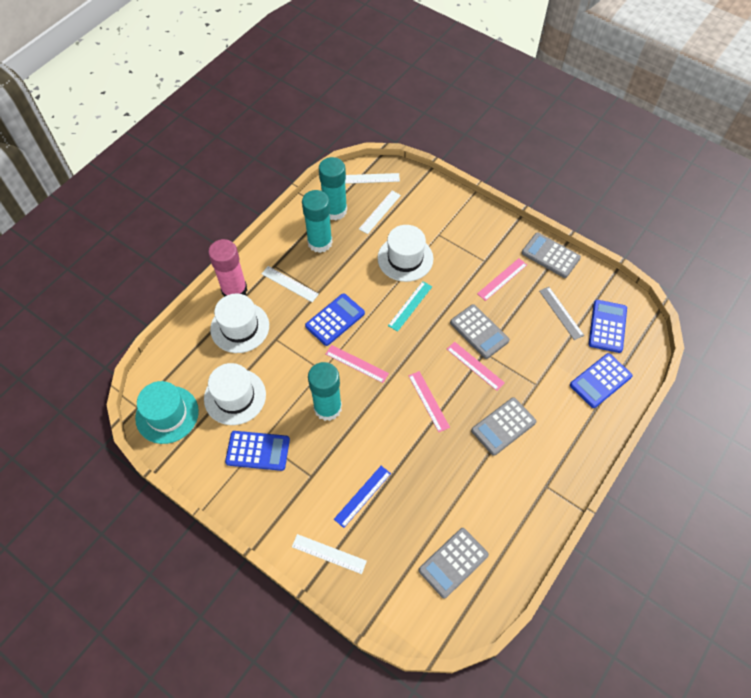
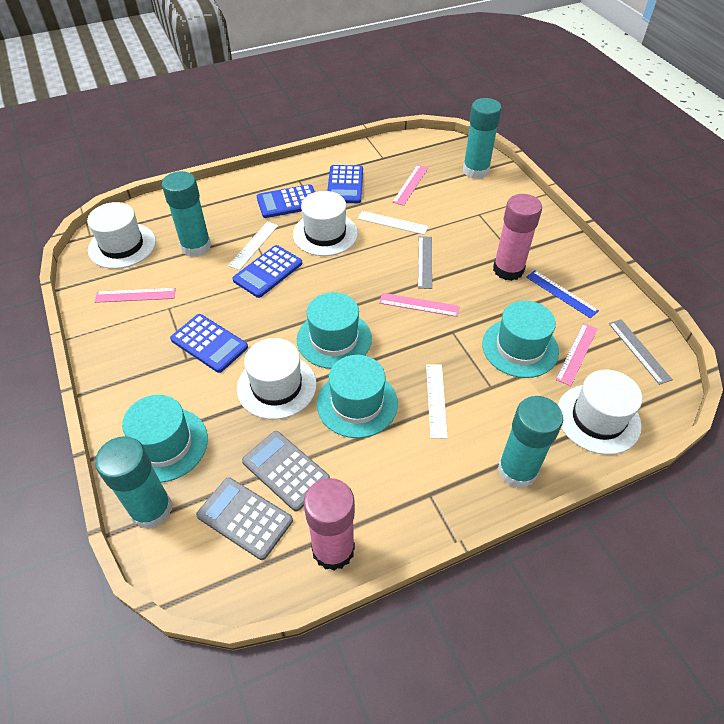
grey calculator: [418,528,489,598] [450,304,510,359] [471,397,536,456] [522,233,581,278] = 4 -> [196,477,293,560] [242,431,330,512] = 2
grey ruler: [539,287,584,340] = 1 -> [418,236,432,289] [609,319,673,385] = 2
pink glue stick: [208,239,248,297] = 1 -> [304,478,355,571] [493,194,542,281] = 2
turquoise glue stick: [302,190,333,253] [308,362,342,421] [319,157,347,220] = 3 -> [95,436,172,529] [162,171,211,257] [463,98,502,179] [498,396,563,489] = 4
turquoise hat: [135,381,199,444] = 1 -> [122,395,208,483] [297,292,372,369] [317,355,398,438] [482,301,559,378] = 4
turquoise ruler: [388,281,432,332] = 1 -> none = 0
white hat: [204,363,266,425] [210,294,269,353] [378,225,433,282] = 3 -> [87,202,156,269] [237,338,317,420] [293,191,358,256] [558,370,642,455] = 4
white ruler: [261,266,319,302] [292,534,367,574] [345,173,400,184] [359,191,401,234] = 4 -> [228,222,278,270] [358,211,428,235] [426,364,448,439] = 3

